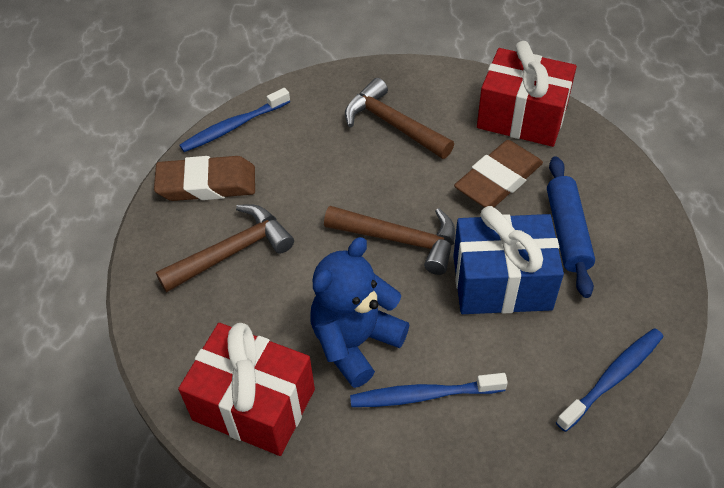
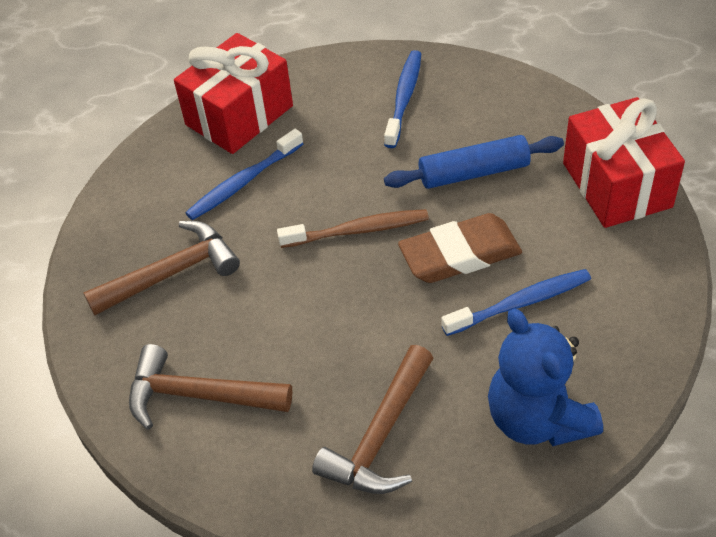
blue gift: [453,206,564,314] = 1 -> none = 0
brown eraser: [154,156,255,201] [454,140,543,207] = 2 -> [398,213,522,283] = 1
brown toothbrush: none = 0 -> [277,209,429,248] = 1

